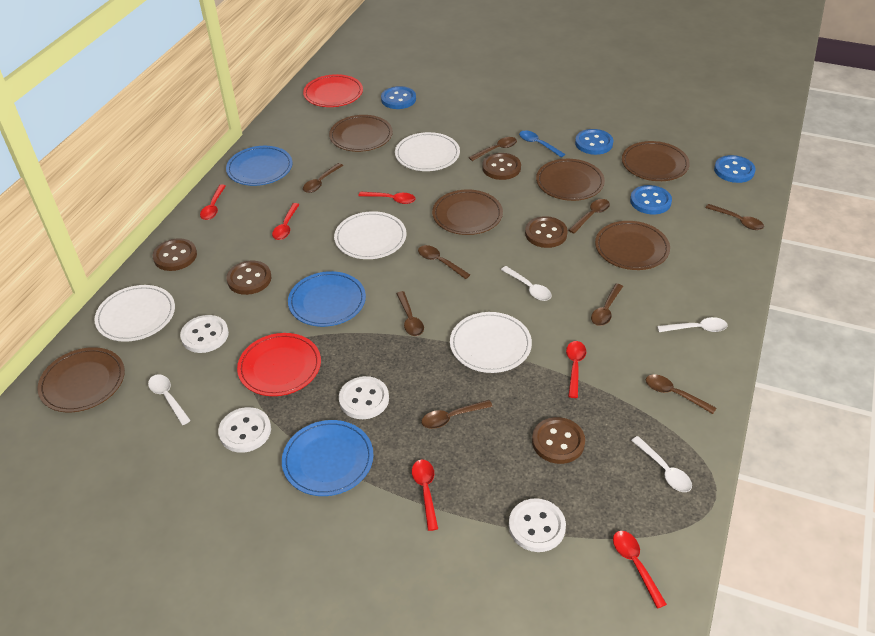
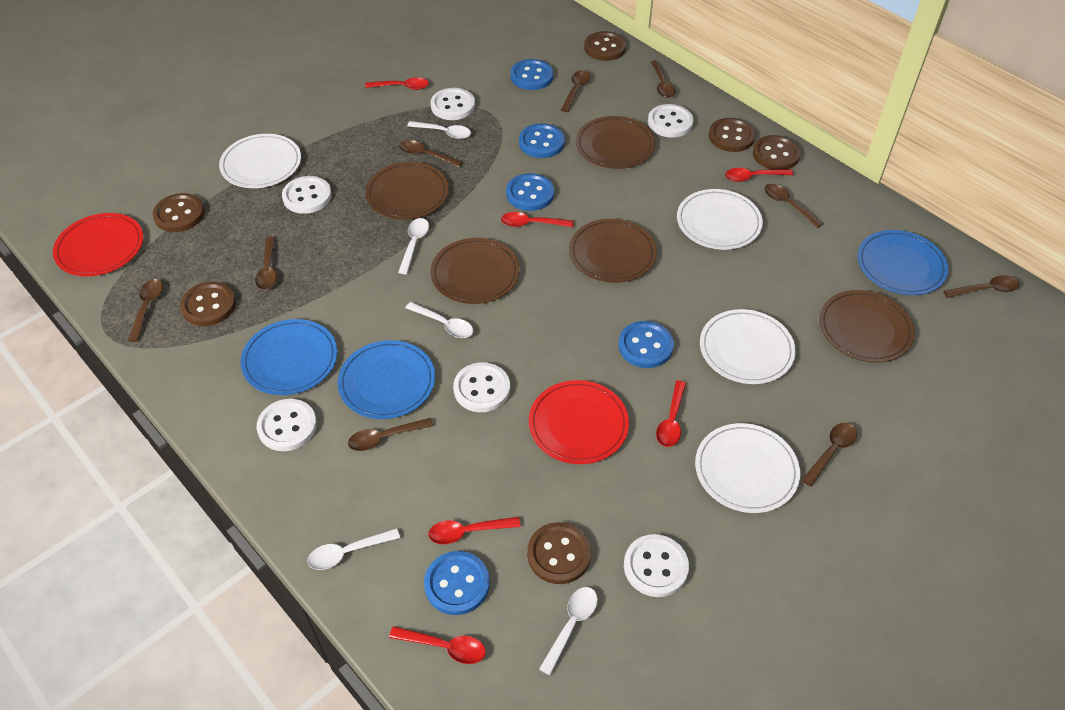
blue button: [381,86,416,109] [575,129,613,155] [630,185,672,214] [714,155,756,183] = 4 -> [424,551,490,615] [506,173,554,211] [510,59,554,90] [519,123,565,158] [618,321,674,368] = 5
blue spoon: [519,131,565,157] = 1 -> none = 0
brown button: [153,238,197,271] [226,261,271,295] [482,153,521,180] [525,216,568,248] [532,417,585,464] = 5 -> [153,193,205,232] [180,282,236,326] [527,522,591,584] [584,31,626,61] [709,118,755,152] [753,135,801,169] = 6
brown plate: [38,347,125,412] [329,115,393,152] [432,189,503,235] [536,159,605,201] [595,221,670,270] [622,141,690,181] = 6 -> [365,162,449,220] [430,238,520,304] [569,219,657,283] [576,116,655,169] [819,290,915,363] = 5
white button: [180,315,229,353] [218,407,271,453] [339,376,389,419] [509,498,566,552] = 4 -> [257,399,317,451] [282,176,332,214] [430,88,475,120] [453,362,510,412] [624,534,689,597] [648,104,694,138] = 6
white spoon: [148,374,191,425] [501,266,552,301] [631,436,692,492] [657,317,728,332] = 4 -> [307,528,400,570] [398,218,429,274] [405,302,473,338] [407,121,471,139] [539,587,598,675] = 5

